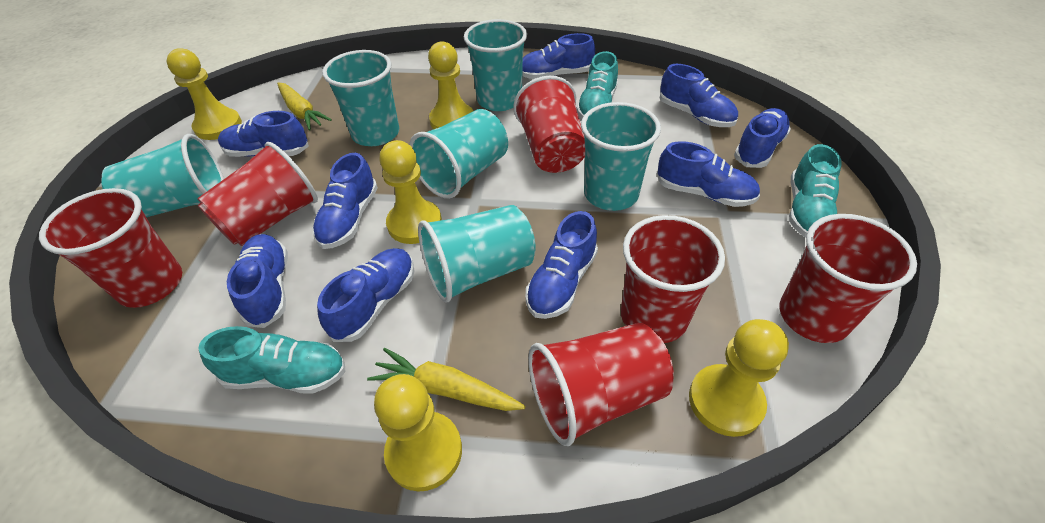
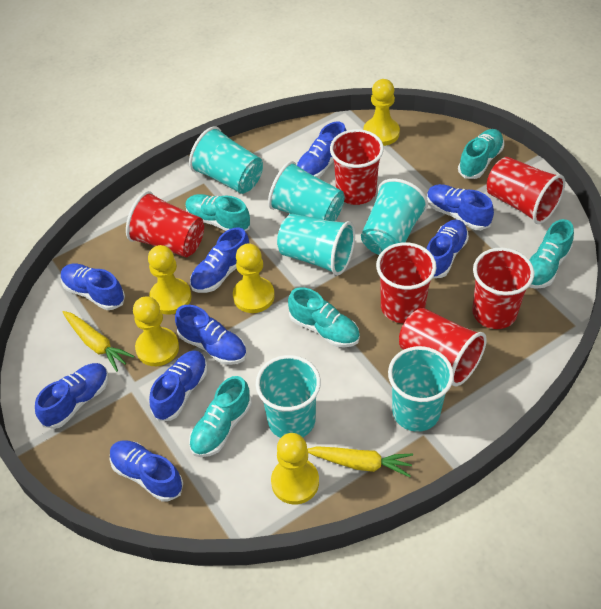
turquoise shoe: [198,326,346,394] [576,51,618,119] [789,144,842,237] = 3 -> [185,194,250,231] [189,376,252,457] [288,287,360,348] [458,129,504,179] [529,219,574,289] = 5

